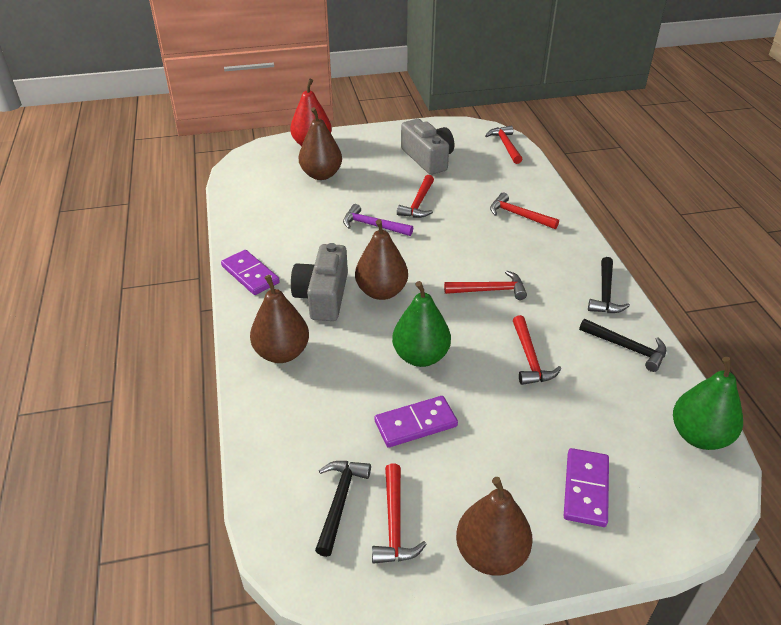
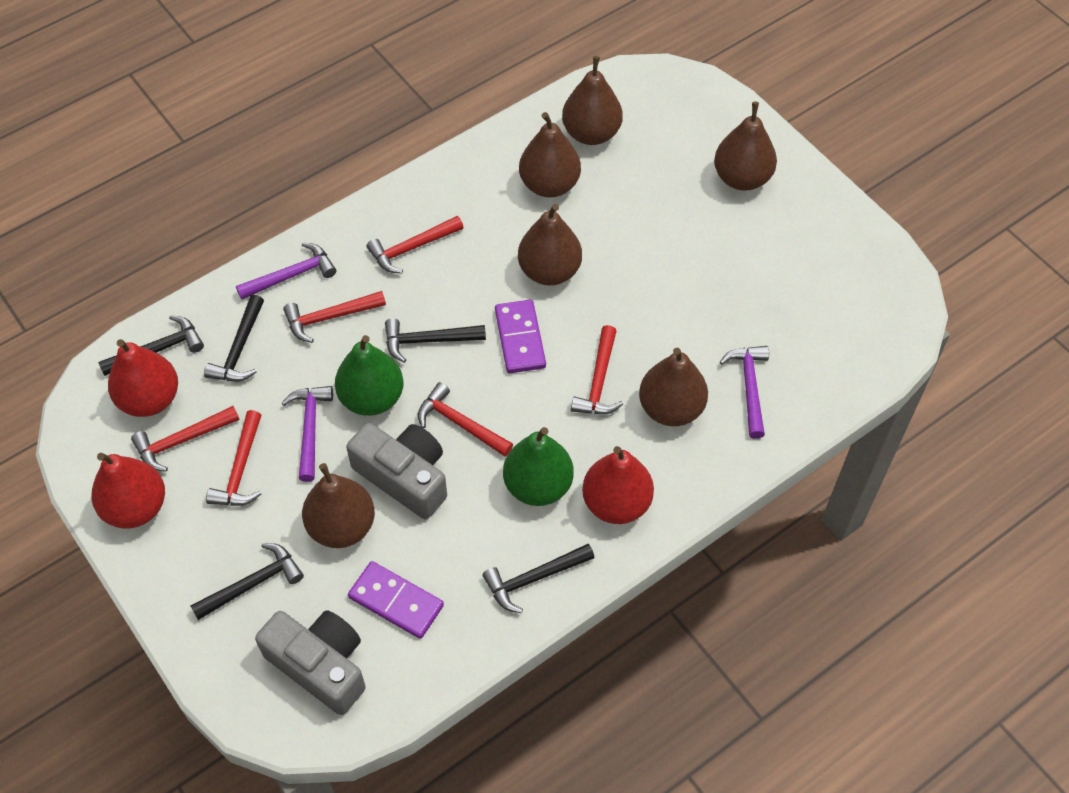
black hammer: [315,461,371,557] [579,319,666,372] [588,257,630,313] = 3 -> [98,315,204,376] [191,543,304,620] [204,295,264,381] [385,318,486,363] [482,544,595,613] = 5
brown pear: [250,275,309,363] [298,107,342,180] [355,219,408,300] [456,477,533,576] = 4 -> [302,463,375,548] [518,204,582,286] [519,112,581,197] [562,56,623,145] [639,348,708,426] [714,101,777,191] = 6
purple domino: [221,250,280,295] [375,396,458,448] [564,448,609,527] = 3 -> [348,561,444,639] [495,300,546,373] = 2
purple hammer: [343,204,413,236] = 1 -> [236,243,336,300] [282,386,333,482] [720,346,769,439] = 3
red pear: [290,79,332,146] = 1 -> [92,453,165,529] [108,339,178,417] [582,446,654,524] = 3

